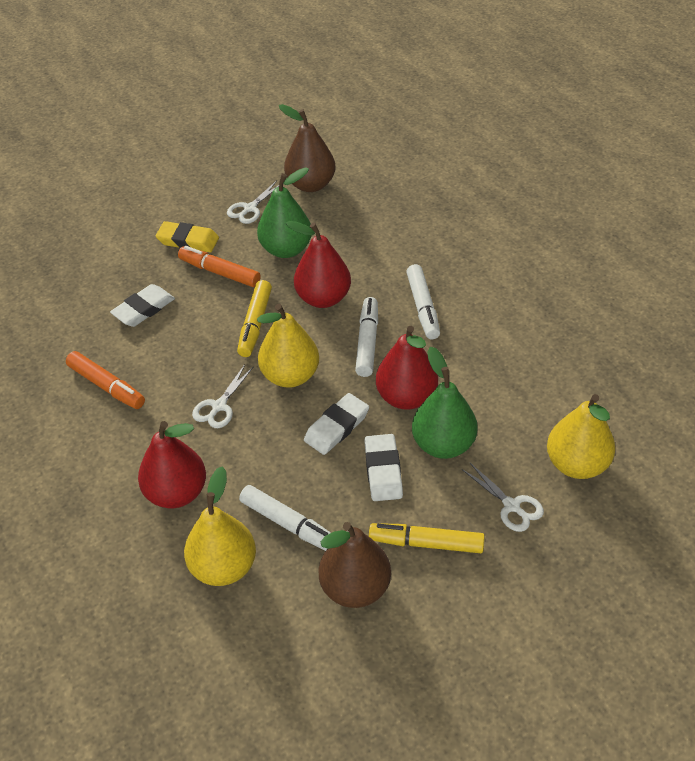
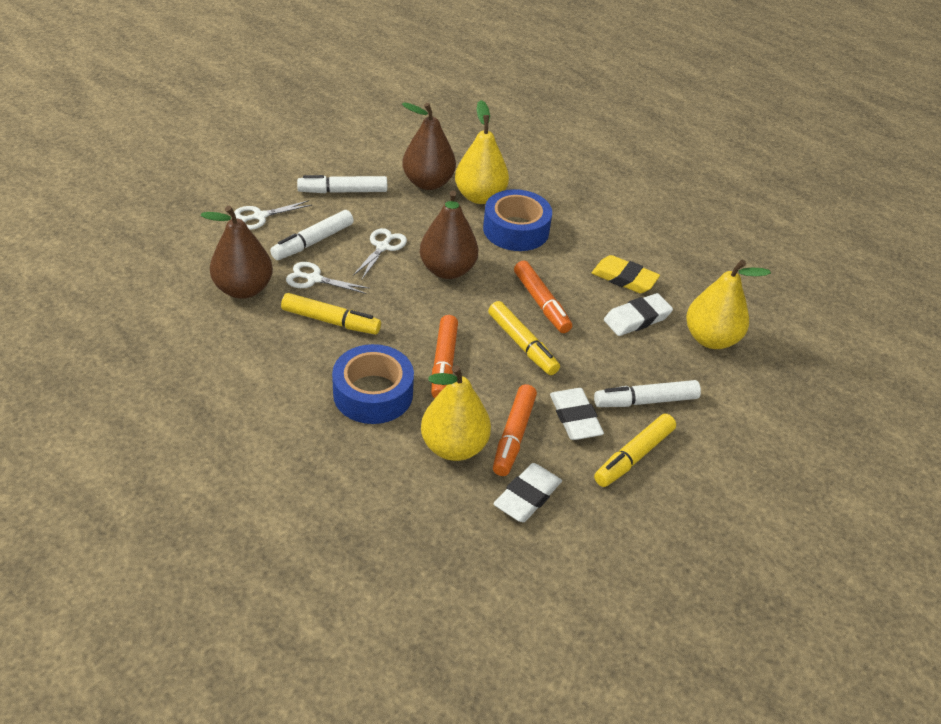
blue tape: none = 0 -> [332,344,414,424] [483,189,552,251] = 2
brown pear: [279,104,336,192] [319,522,391,608] = 2 -> [201,206,273,299] [402,102,456,190] [420,190,478,279] = 3
green pear: [257,167,311,258] [412,347,478,459] = 2 -> none = 0
orange marker: [66,351,145,409] [178,246,261,287] = 2 -> [431,315,458,398] [493,384,537,476] [514,260,572,333] = 3
red pear: [138,421,206,508] [286,221,351,308] [376,326,438,410] = 3 -> none = 0
yellow marker: [237,280,272,357] [369,523,485,553] = 2 -> [281,293,381,334] [488,301,560,375] [594,414,676,487] = 3

